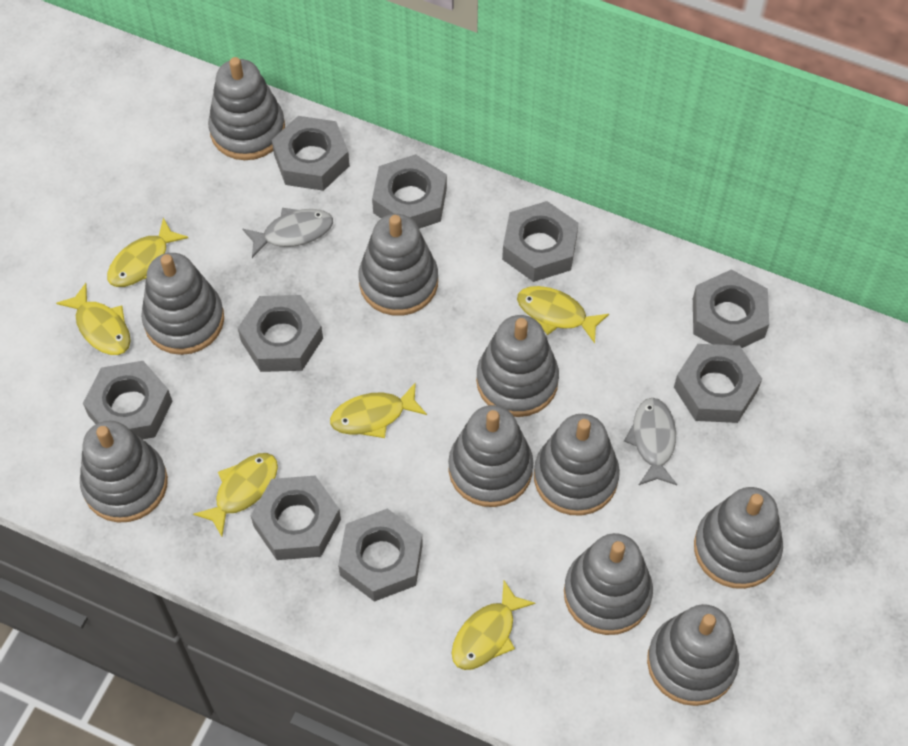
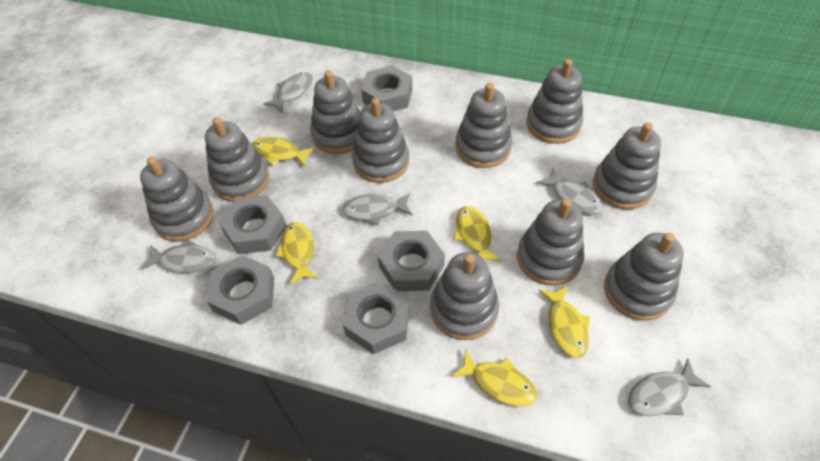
grey fish: [242,208,333,258] [624,398,677,485] = 2 -> [141,239,216,273] [263,72,313,113] [342,193,412,225] [536,168,602,215] [628,358,711,416] = 5
grey nut: [83,361,172,439] [238,295,323,372] [251,476,341,560] [272,116,350,191] [338,508,423,602] [372,154,447,229] [502,201,579,282] [674,344,762,423] [693,270,769,348] = 9 -> [207,255,274,325] [219,195,286,254] [343,281,409,354] [361,65,412,111] [378,231,445,291] = 5
yellow fish: [56,283,131,355] [107,218,188,287] [193,453,278,536] [330,382,427,438] [452,581,535,670] [517,286,609,343] = 6 -> [252,137,315,166] [275,222,318,285] [451,349,537,406] [453,206,501,261] [538,285,590,358] = 5

